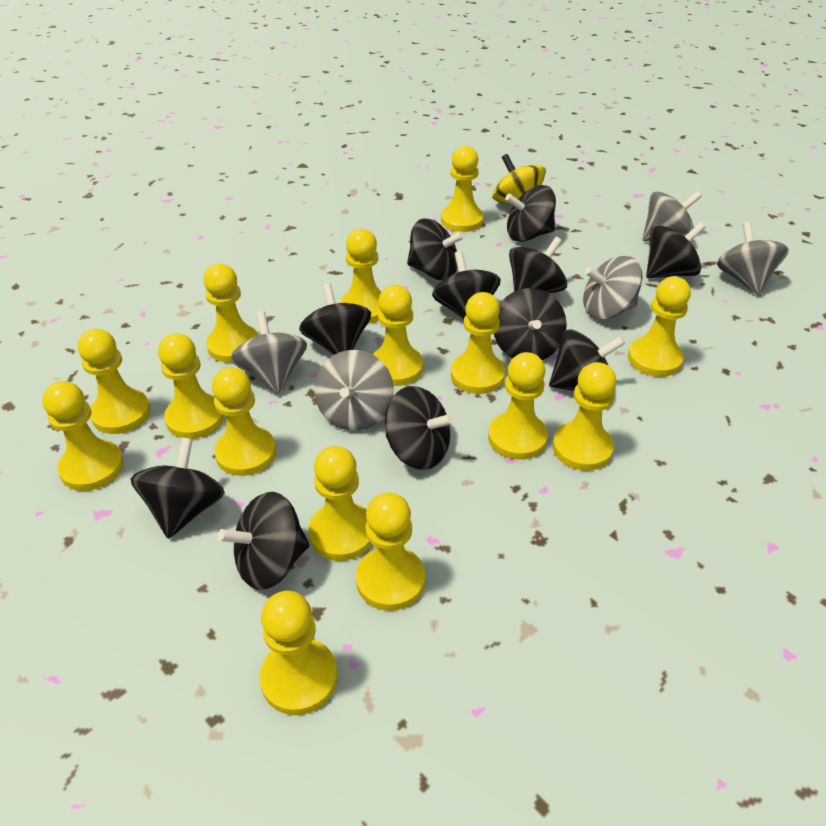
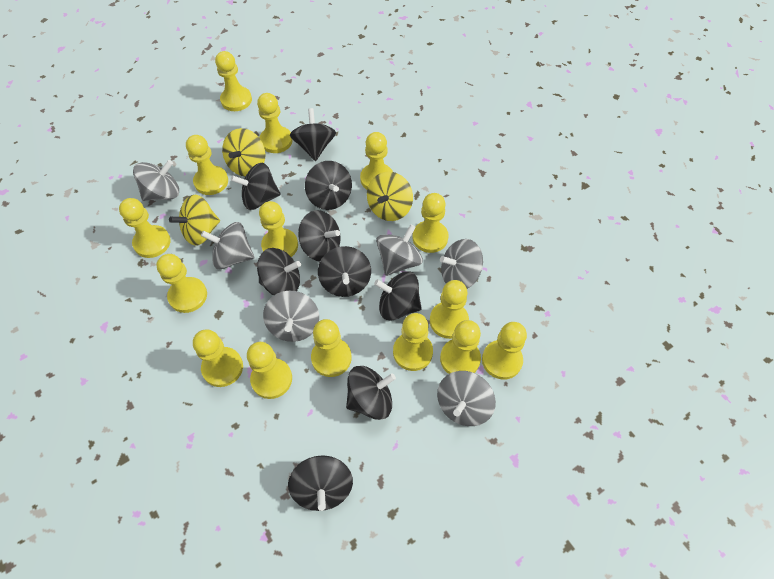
black spinning top: [131,437,225,539] [218,492,309,590] [299,283,371,355] [385,386,454,470] [407,219,464,280] [432,251,501,319] [494,288,567,360] [505,185,556,242] [509,237,567,293] [549,329,625,391] [646,222,706,278] = 11 -> [231,163,281,210] [257,248,301,296] [288,455,353,511] [290,108,336,161] [298,210,341,261] [305,161,352,210] [318,246,371,297] [346,366,396,420] [374,272,422,321] = 9
grey spinning top: [230,311,307,395] [314,350,394,431] [583,256,643,320] [643,191,702,241] [717,222,789,295] = 5 -> [133,160,179,201] [201,222,254,269] [263,291,319,342] [376,224,423,276] [437,371,496,426] [440,239,483,289] = 6
yellow spinning top: [492,154,546,206] = 1 -> [169,195,220,246] [222,128,265,177] [367,172,413,221] = 3

